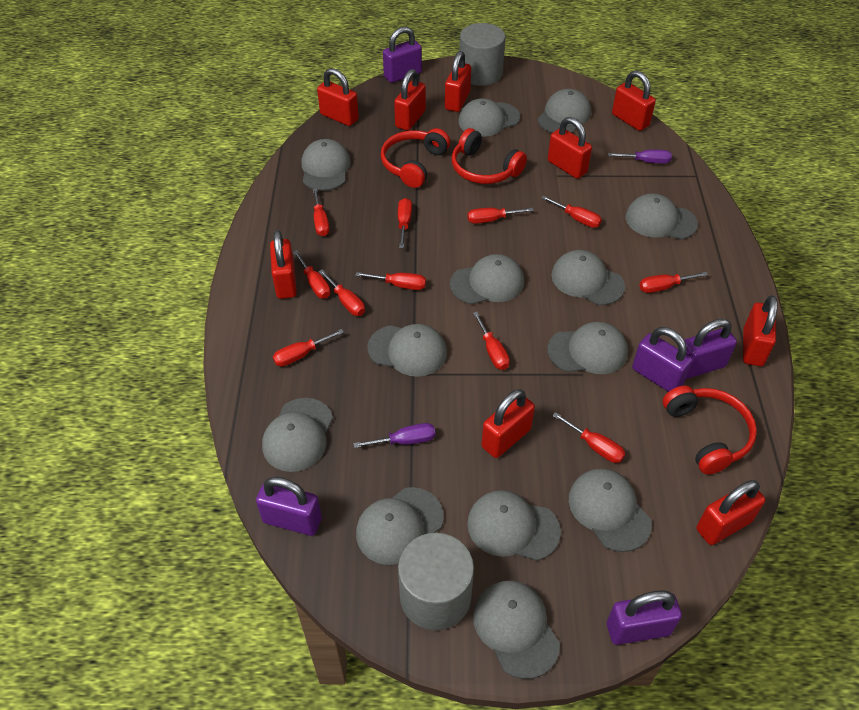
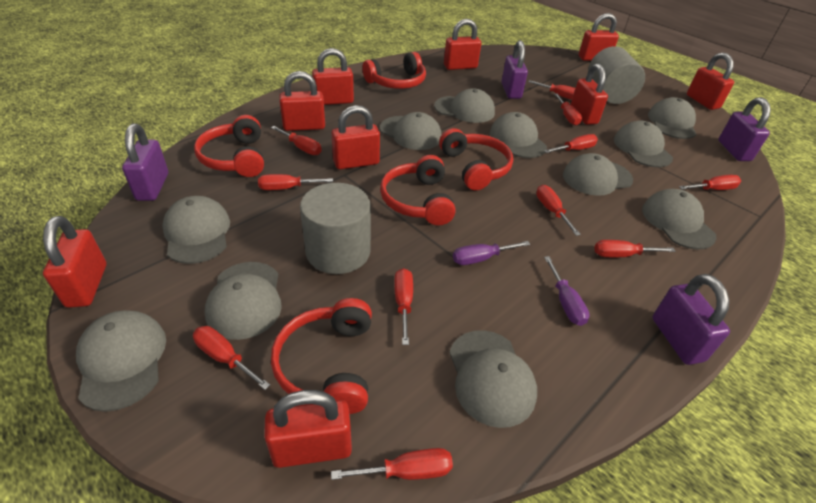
grey cap: [262,398,333,472] [301,139,351,191] [356,487,443,565] [367,324,447,377] [450,254,524,304] [458,98,520,137] [467,490,561,561] [473,581,560,679] [538,89,591,133] [547,322,628,374] [551,250,625,305] [569,469,652,552] [626,193,698,240] = 13 -> [76,310,166,412] [162,196,230,264] [205,262,282,340] [380,112,441,150] [434,88,495,123] [449,330,537,428] [490,112,547,158] [563,153,633,196] [614,121,673,167] [642,189,716,249] [648,97,696,139] = 11
purple padlock: [256,477,322,536] [383,27,422,83] [607,590,682,645] [632,327,693,392] [685,319,737,379] = 5 -> [122,124,168,201] [501,40,528,99] [652,274,730,365] [718,97,771,161] = 4
red headphones: [381,128,450,188] [452,128,527,184] [663,386,757,475] = 3 -> [194,115,264,177] [271,298,372,414] [362,52,426,89] [380,155,456,225] [439,128,513,190] = 5

